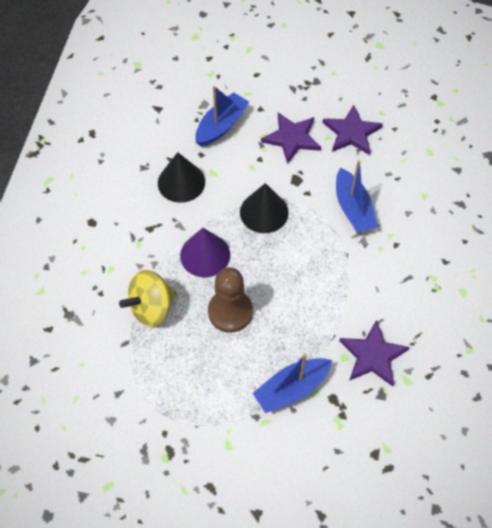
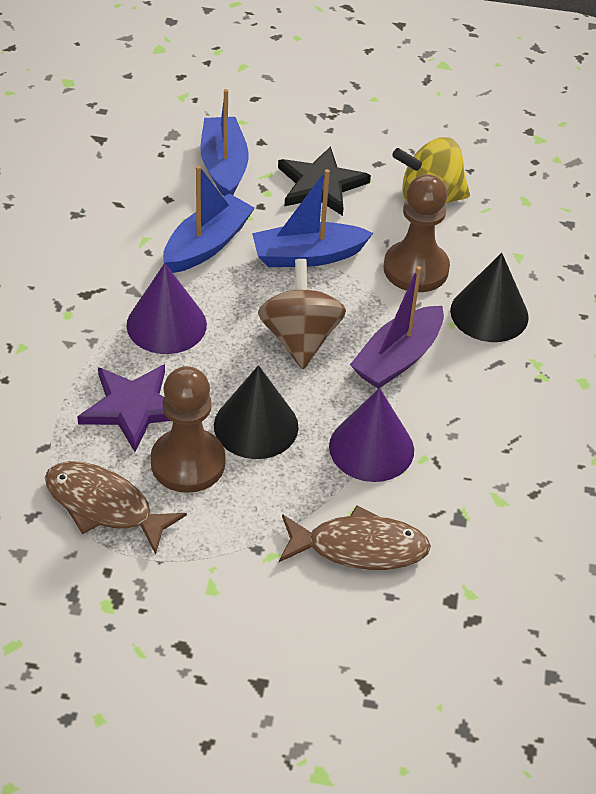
black star: none = 0 -> [278,146,371,216] = 1
brown fish: none = 0 -> [45,461,187,554] [279,505,431,570] = 2
brown pawn: [208,267,253,333] = 1 -> [150,366,225,493] [383,174,450,292] = 2
brown spinning top: none = 0 -> [258,259,346,369] = 1
purple boat: none = 0 -> [350,266,444,389] = 1
purple cone: [180,228,230,277] = 1 -> [126,263,207,354] [329,388,414,482] = 2
purple star: [261,113,321,164] [323,105,383,155] [339,320,410,386] = 3 -> [77,364,171,452] = 1

